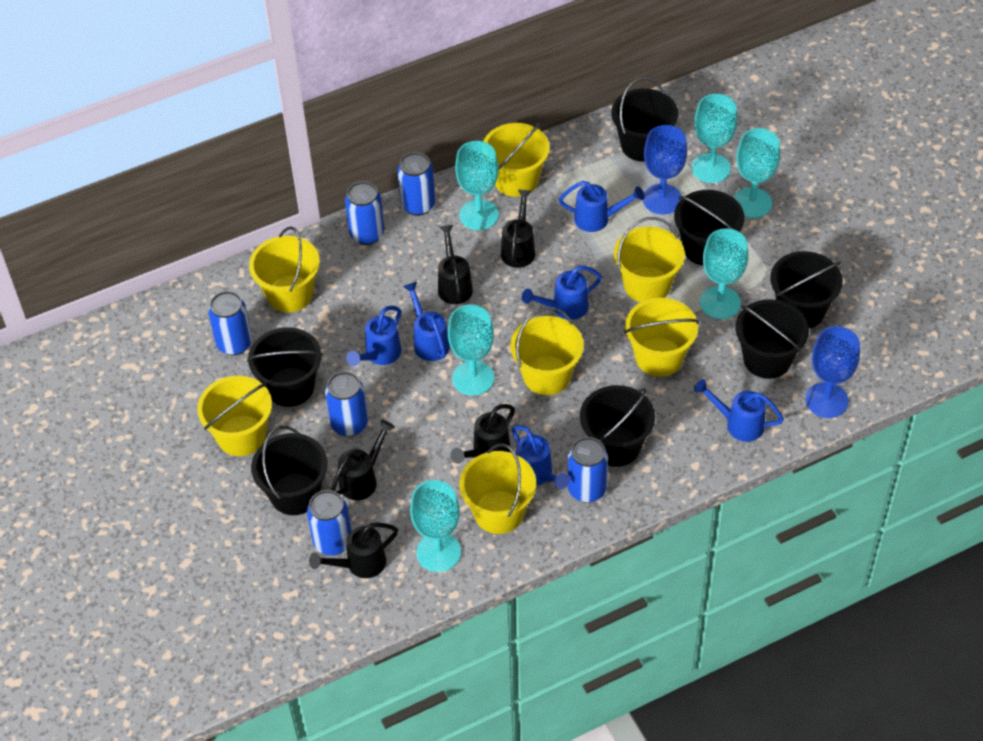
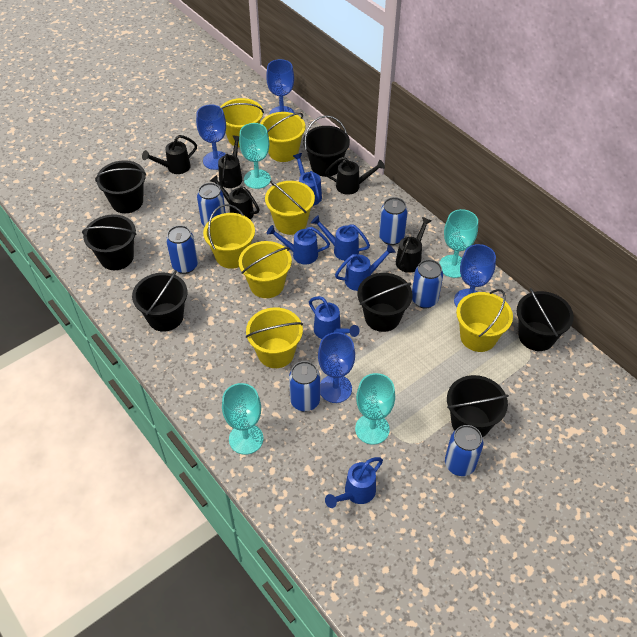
blue goblet: [643,125,687,214] [805,326,860,418] = 2 -> [196,104,226,170] [266,59,294,115] [318,332,355,403] [454,244,496,307] = 4
turquoise goblet: [410,480,461,572] [448,305,494,396] [455,141,499,230] [692,94,737,183] [700,228,748,319] [733,128,780,218] = 6 -> [222,383,263,455] [239,123,271,189] [355,373,395,445] [439,209,478,278] = 4

